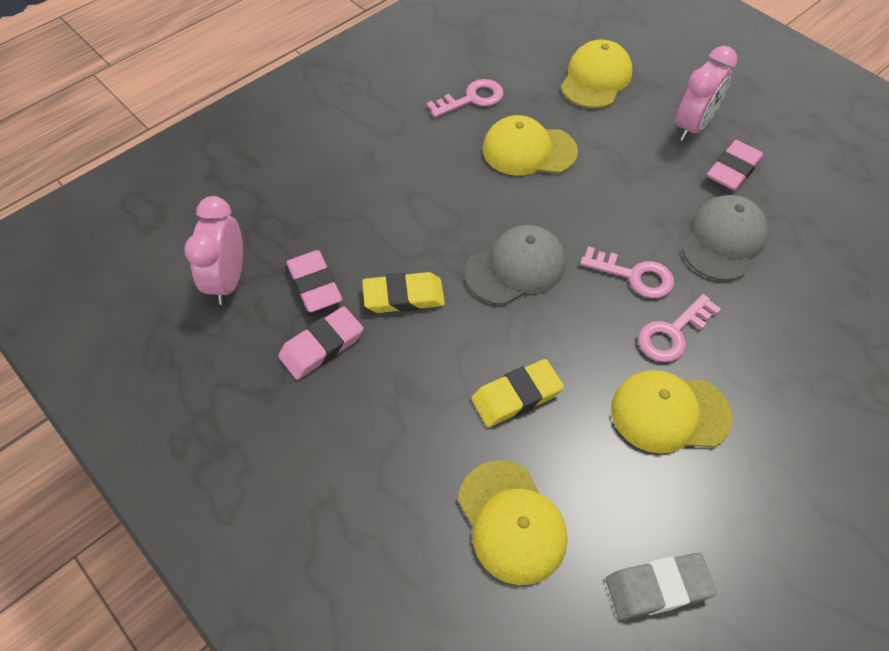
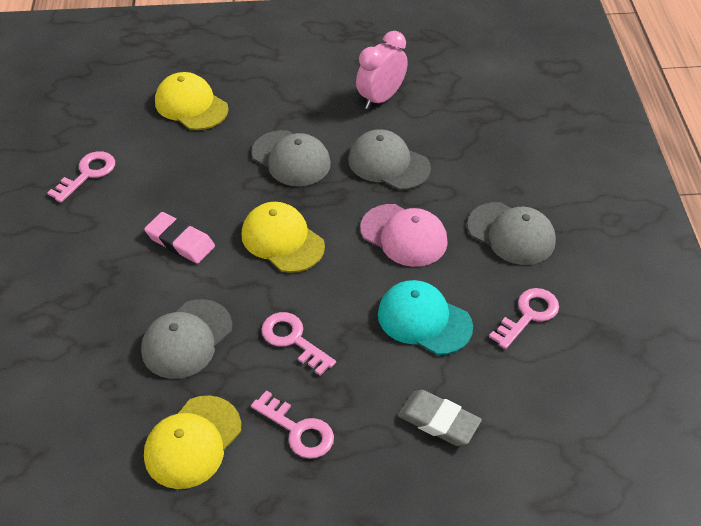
grey cap: [465,225,565,305] [682,195,768,281] = 2 -> [141,299,233,379] [251,130,331,186] [348,129,431,190] [467,202,556,265] = 4
pink cap: none = 0 -> [360,204,448,267] = 1
pink clock: [184,196,243,305] [676,46,737,141] = 2 -> [356,31,408,109] = 1
pink eraser: [278,306,363,380] [286,250,342,312] [707,140,763,191] = 3 -> [144,212,215,264] = 1
pink key: [427,79,504,118] [580,246,674,298] [638,294,721,362] = 3 -> [47,151,115,203] [251,390,334,459] [261,312,336,376] [489,288,559,349] = 4
turquoise cap: none = 0 -> [378,280,473,355] = 1
yellow cap: [458,460,567,585] [482,115,578,176] [561,39,633,108] [611,370,733,454] = 4 -> [144,396,241,489] [155,72,229,130] [242,202,325,273] = 3
yellow eraser: [362,272,445,313] [471,359,564,427] = 2 -> none = 0

